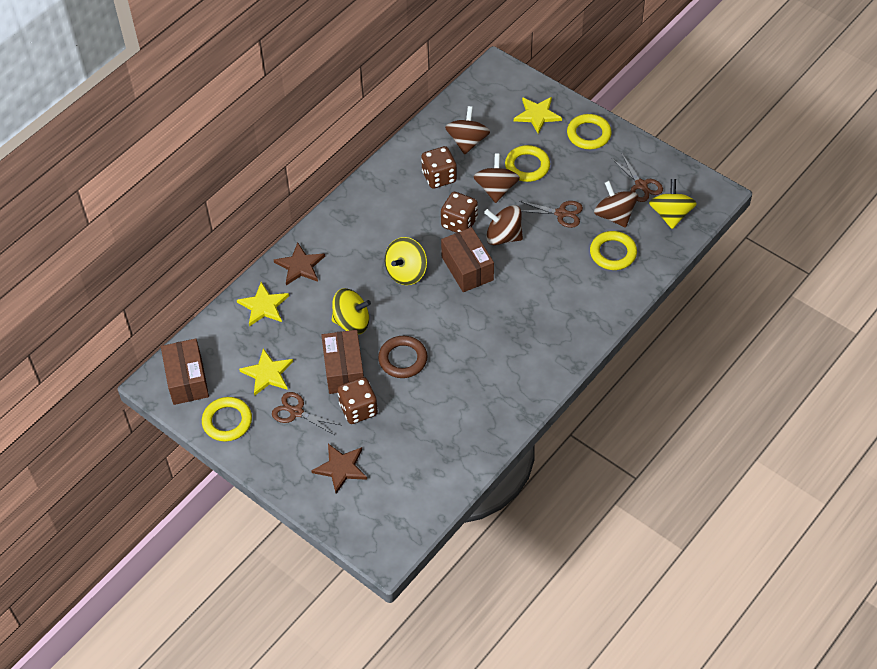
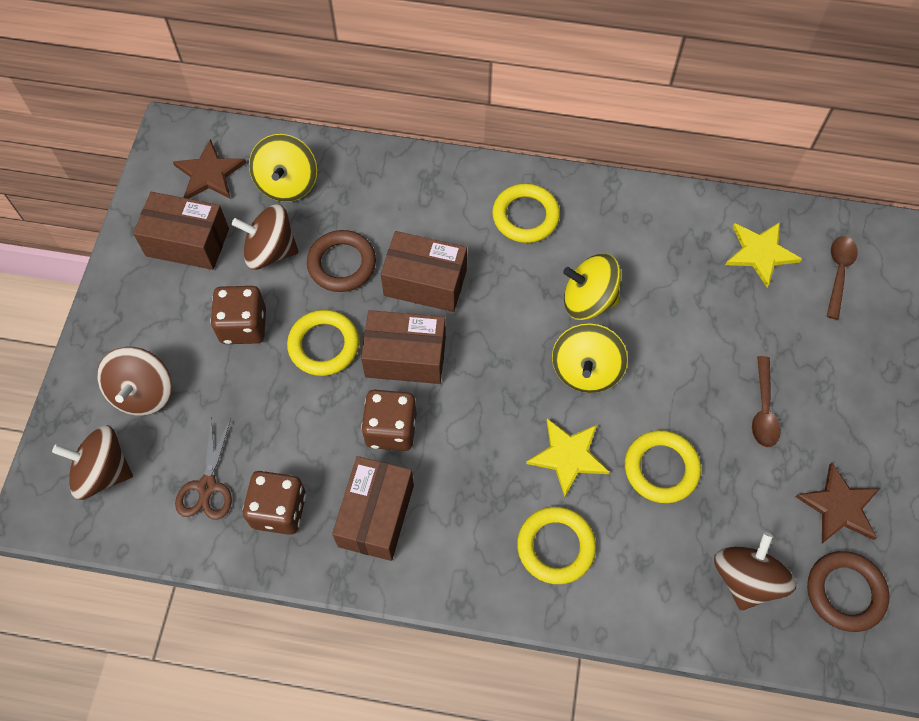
brown box: [161,339,209,405] [321,330,364,394] [441,227,494,292] = 3 -> [133,192,229,270] [332,456,414,561] [361,310,446,384] [381,231,467,312] = 4
brown ring: [378,336,427,378] = 1 -> [307,230,376,292] [807,551,890,632] = 2
brown scissors: [272,392,341,435] [519,201,583,228] [612,154,663,202] = 3 -> [175,417,232,520] = 1
brown spoon: none = 0 -> [752,356,781,447] [827,236,858,320] = 2
yellow star: [237,282,289,326] [239,348,293,396] [514,97,562,134] = 3 -> [526,418,610,497] [725,222,802,287] = 2

